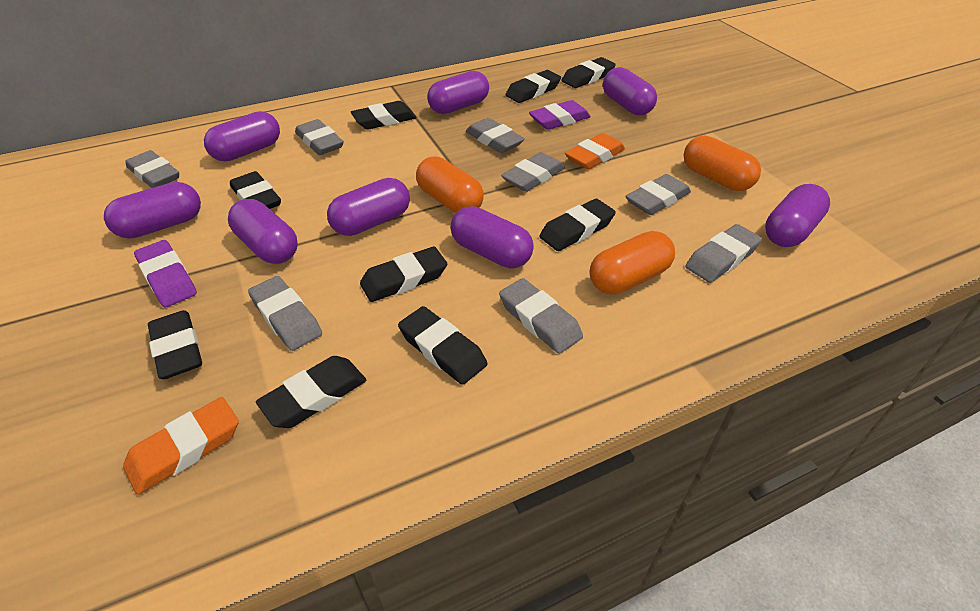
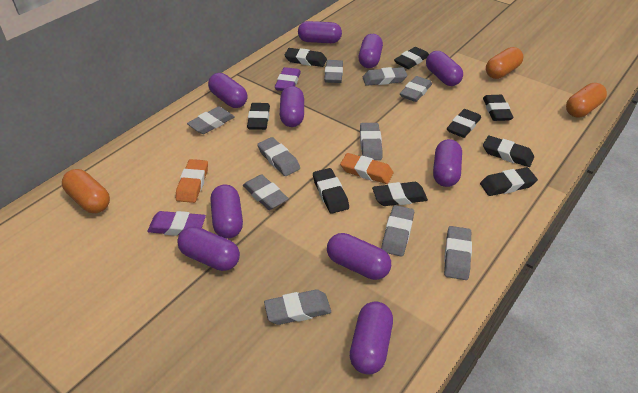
grey eraser: [125,150,179,188] [248,276,322,351] [295,119,344,155] [466,118,525,153] [499,278,583,354] [501,152,565,192] [625,174,691,215] [685,224,762,283] = 8 -> [187,106,235,134] [243,174,289,210] [257,137,300,176] [264,289,331,325] [324,60,343,83] [360,123,382,160] [363,67,407,86] [381,205,414,257] [400,76,432,102] [444,226,472,280] = 10
purple capsule: [104,182,201,239] [204,111,280,162] [228,199,298,264] [327,178,410,236] [427,71,489,114] [451,206,534,268] [603,67,657,115] [765,184,830,247] = 8 -> [177,227,240,271] [208,73,248,108] [210,185,243,238] [280,86,304,127] [298,21,342,43] [327,233,391,280] [350,301,393,375] [359,34,383,68] [426,51,463,86] [433,139,462,187] = 10

